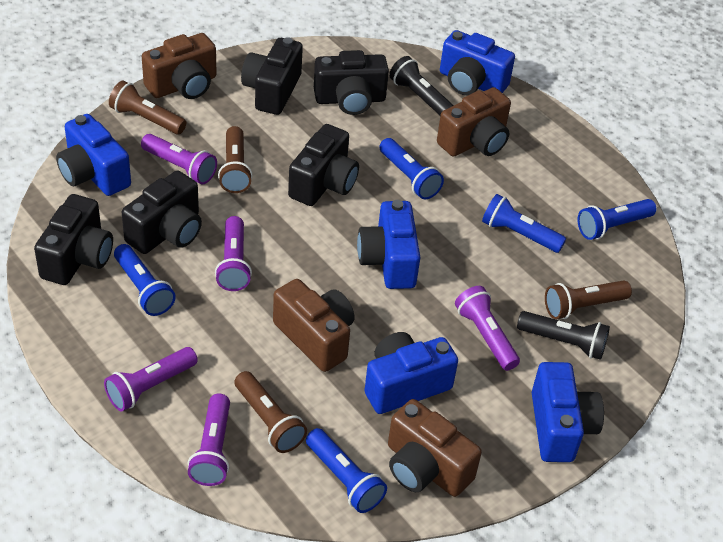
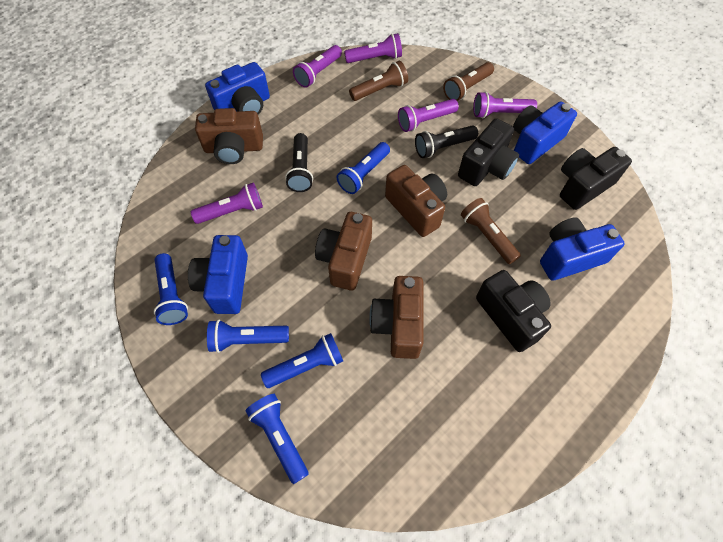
black camera: [34,194,113,285] [122,171,202,254] [241,37,303,115] [288,124,359,206] [314,50,389,115] = 5 -> [458,118,519,186] [476,270,551,352] [560,147,632,210] = 3
blue camera: [56,114,131,196] [357,200,420,289] [365,332,458,414] [440,30,515,95] [531,362,604,462] = 5 -> [188,235,248,314] [205,62,270,115] [513,101,577,164] [540,217,625,281] = 4
brown flashlight: [109,81,186,134] [218,126,253,193] [234,371,307,453] [545,280,632,319] = 4 -> [349,61,408,101] [443,62,494,101] [461,198,521,264] = 3

